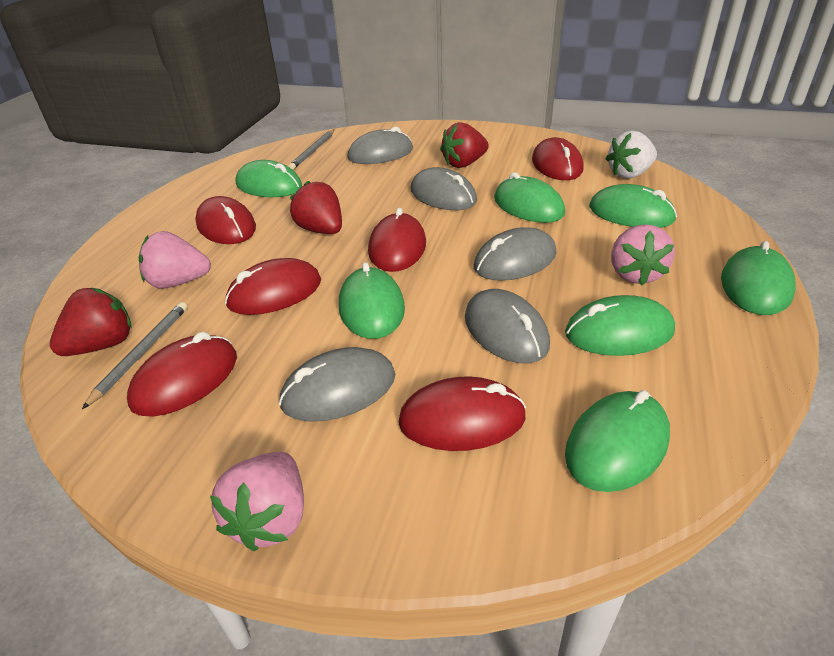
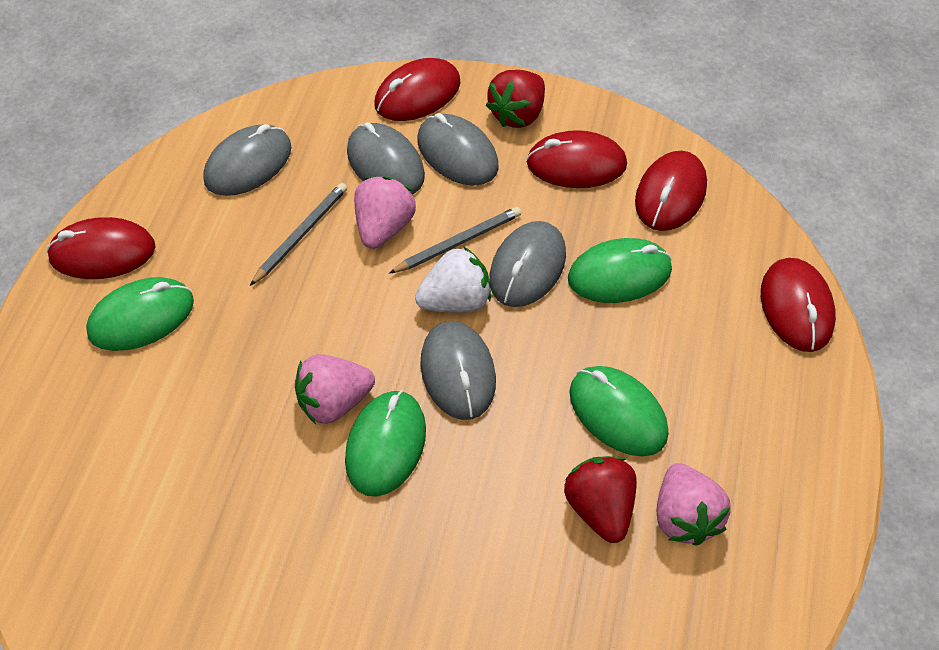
green mouse: [235,160,302,197] [339,262,405,339] [494,172,565,223] [565,295,675,356] [565,390,670,492] [589,184,677,228] [721,241,796,315] = 7 -> [86,277,194,351] [345,390,426,497] [568,238,672,303] [569,366,668,456] = 4
red mouse: [127,332,237,417] [195,196,256,244] [225,258,321,315] [368,207,426,272] [398,376,526,451] [532,137,584,180] = 6 -> [46,217,156,279] [374,58,460,121] [526,130,627,188] [635,151,707,231] [761,258,836,352] = 5
red strawberry: [50,288,132,356] [290,181,342,234] [440,122,489,168] = 3 -> [486,70,545,128] [564,456,637,543] = 2

